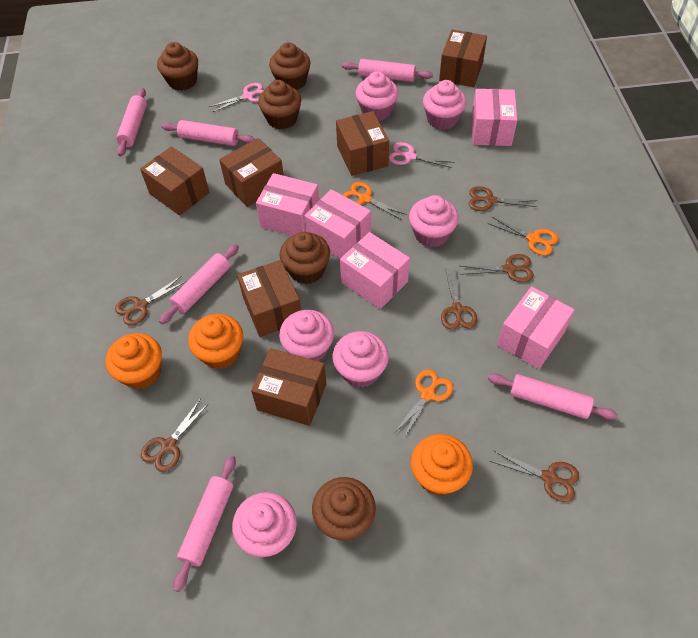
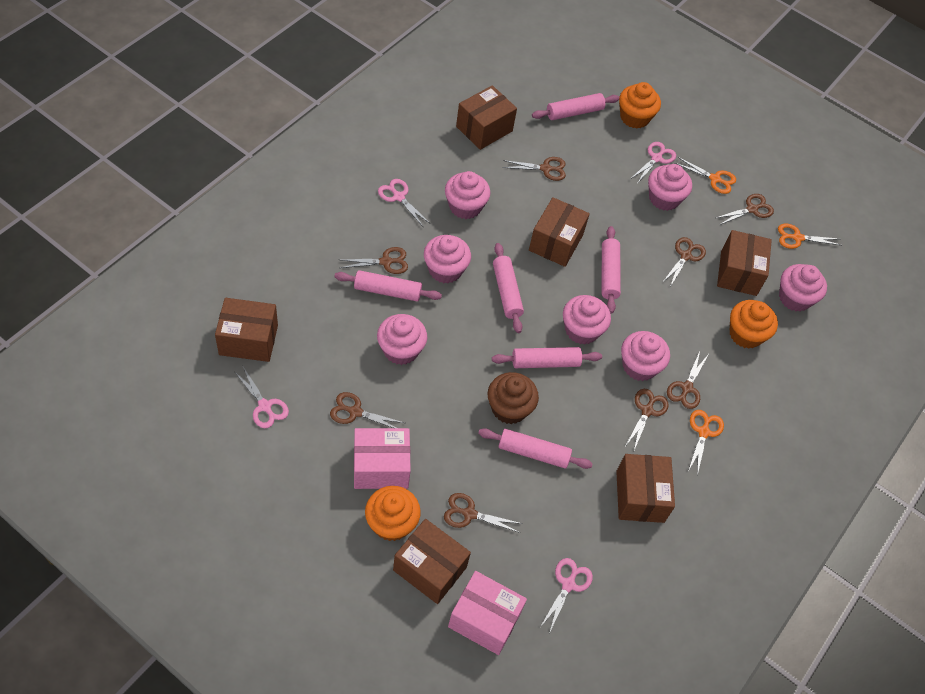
brown cupcake: [157,42,198,91] [258,80,301,129] [269,42,311,90] [280,232,330,284] [312,477,376,540] = 5 -> [488,372,539,424] = 1
brown scissors: [115,276,185,326] [141,398,209,472] [441,269,477,330] [460,254,534,282] [469,186,537,211] [490,451,579,502] = 6 -> [330,392,404,428] [340,247,408,274] [444,493,523,533] [503,157,566,181] [626,389,669,450] [662,237,706,287] [667,351,708,409] [716,194,774,225] = 8
pink box: [256,173,319,236] [304,189,371,259] [340,232,410,309] [472,89,517,146] [497,286,574,369] = 5 -> [354,428,411,489] [448,571,527,655] = 2
pink cupcake: [232,492,297,557] [279,310,334,362] [333,331,389,388] [356,71,399,121] [409,195,458,247] [423,80,467,130] = 6 -> [377,314,427,365] [424,235,471,283] [445,171,490,219] [563,295,611,345] [621,331,670,381] [648,164,692,211] [779,264,827,311] = 7
pink scissors: [209,83,264,112] [389,142,454,168] = 2 -> [234,367,289,428] [378,179,429,226] [540,558,593,631] [632,142,676,184] = 4

